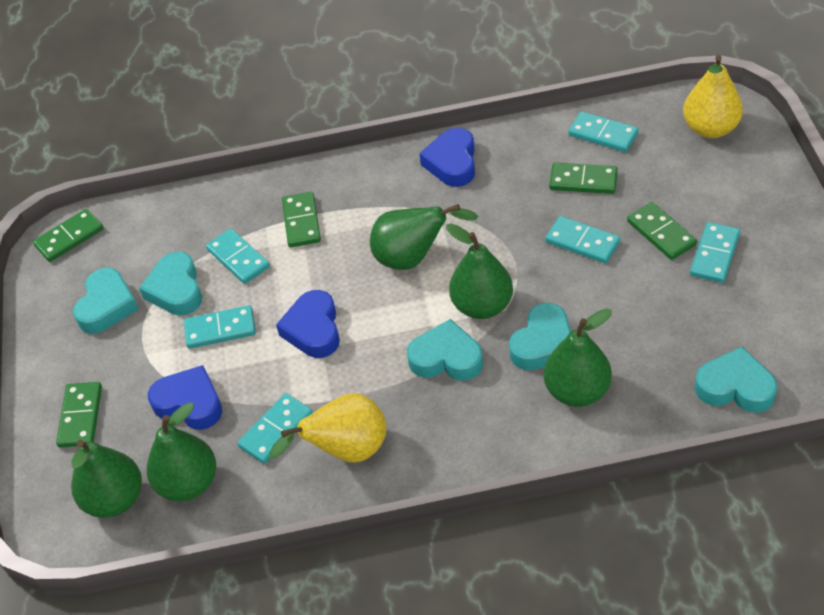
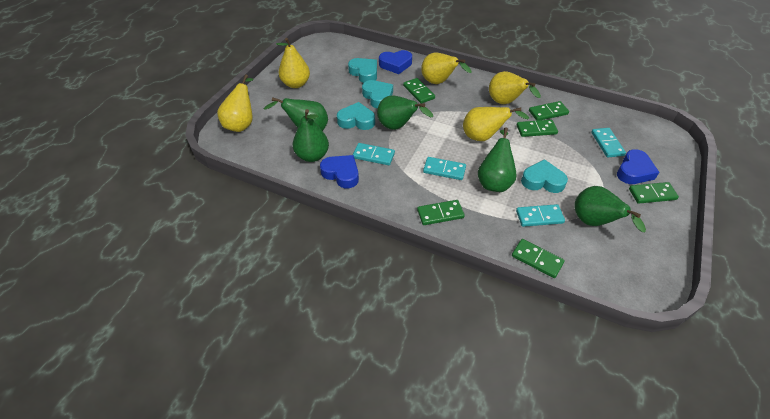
green domino: [33,209,103,262] [56,382,102,448] [282,192,321,247] [549,163,618,194] [627,202,697,260] = 5 -> [403,78,435,104] [417,200,465,225] [512,239,565,278] [517,120,558,137] [529,101,569,121] [629,182,679,204] = 6
turquoise domino: [184,305,256,349] [206,228,270,284] [238,393,313,464] [545,216,620,264] [568,111,639,152] [690,222,740,283] = 6 -> [353,143,395,165] [423,157,466,180] [516,204,565,227] [591,128,626,158] = 4
turquoise heart: [73,268,139,334] [139,252,202,316] [407,319,483,381] [509,303,571,370] [695,347,777,413] = 5 -> [337,102,375,130] [348,58,377,83] [362,80,393,109] [521,159,568,193] = 4
yellow pear: [269,393,386,462] [683,55,743,138] = 2 -> [217,74,253,132] [276,38,310,88] [421,53,472,84] [463,107,529,141] [489,71,541,104] = 5

